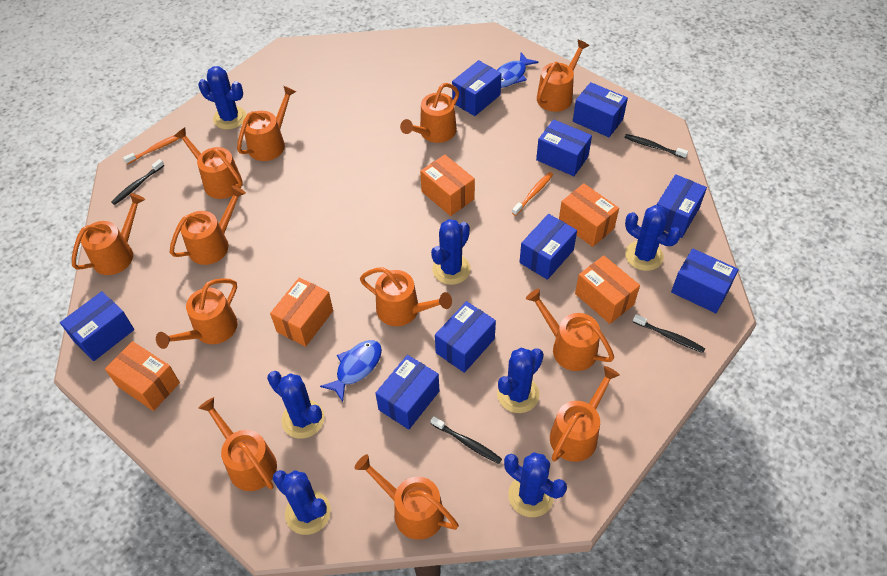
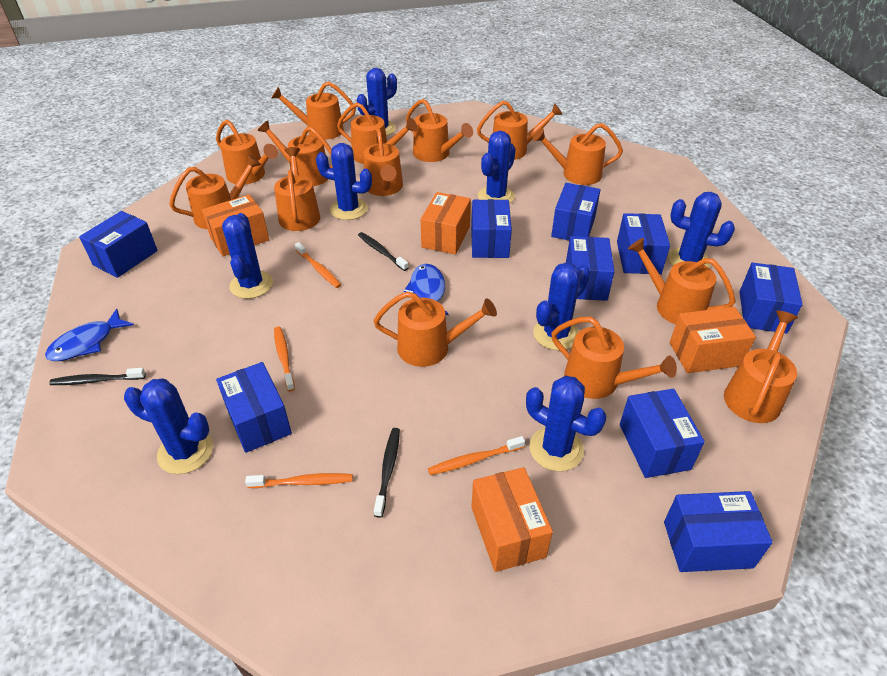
black toothbrush: [112,159,164,205] [431,416,502,464] [624,134,688,158] [633,314,706,353] = 4 -> [49,368,146,385] [358,232,408,271] [374,428,400,518] = 3
blue cactus: [198,66,246,130] [267,371,324,439] [273,470,331,535] [431,219,471,285] [497,348,544,413] [504,452,567,517] [625,205,681,271] = 7 -> [124,379,213,474] [222,213,273,299] [316,143,372,220] [357,68,397,136] [478,131,516,204] [526,376,607,471] [533,262,590,351] [668,192,735,267] = 8
orange box: [105,341,180,411] [270,277,333,347] [420,154,475,216] [559,183,619,247] [575,255,640,324] = 5 -> [202,194,269,256] [421,192,471,254] [471,467,553,572] [670,307,756,373] = 4
orange toothbrush: [123,135,180,164] [512,172,553,216] = 2 -> [245,473,353,488] [274,327,295,391] [295,242,341,288] [428,436,525,475] = 4
orange watering can: [72,193,145,275] [156,278,238,349] [170,186,246,265] [174,128,242,199] [198,397,277,491] [237,86,296,161] [355,454,459,540] [360,268,452,326] [400,83,459,143] [526,289,614,371] [537,40,589,112] [550,366,620,462] = 12 -> [169,155,261,229] [216,120,278,185] [258,120,333,186] [271,82,356,140] [274,147,320,231] [337,102,418,164] [363,128,403,196] [374,292,497,367] [406,99,473,162] [477,101,563,160] [533,123,623,185] [551,317,677,399] [628,238,736,324] [724,311,798,423] = 14

